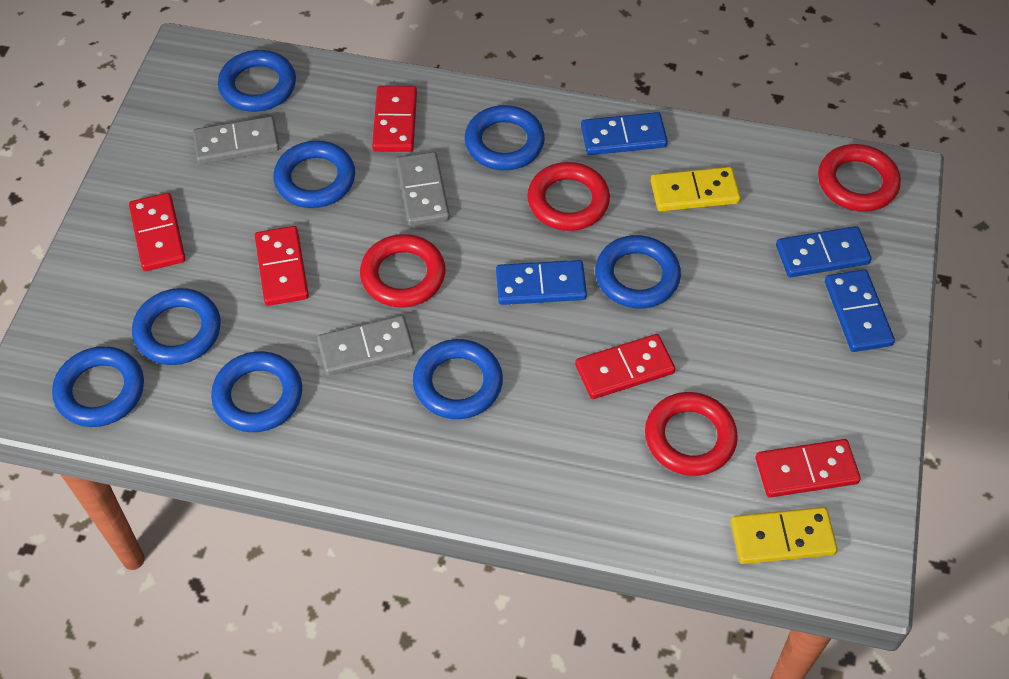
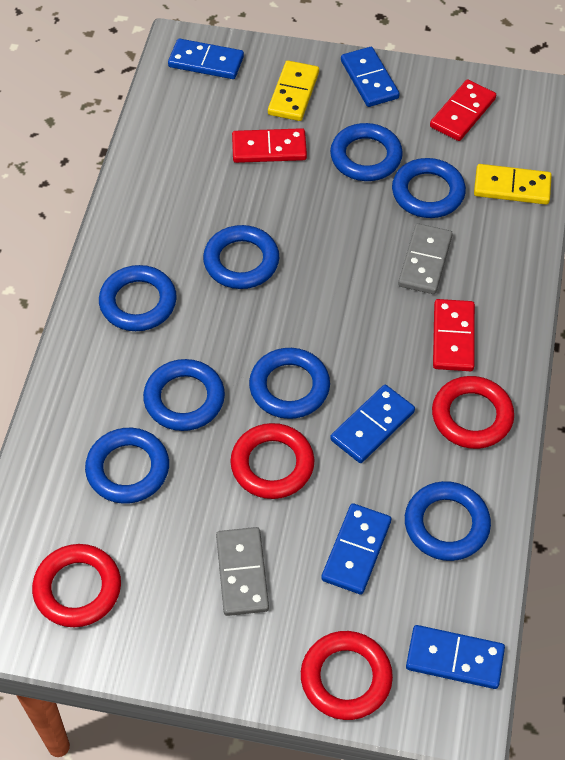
blue domino: [496,260,587,305] [581,112,668,155] [776,226,872,277] [825,269,895,352] = 4 -> [168,39,244,79] [321,503,391,594] [330,385,415,463] [341,47,400,107] [406,625,505,689] = 5
grey domino: [193,116,279,164] [317,315,414,376] [396,152,450,226] = 3 -> [216,527,269,616] [398,223,453,294] = 2
red domino: [129,193,186,271] [255,226,309,306] [372,86,417,152] [575,334,675,399] [755,439,861,498] = 5 -> [232,128,307,163] [430,79,496,141] [433,299,475,371] = 3

